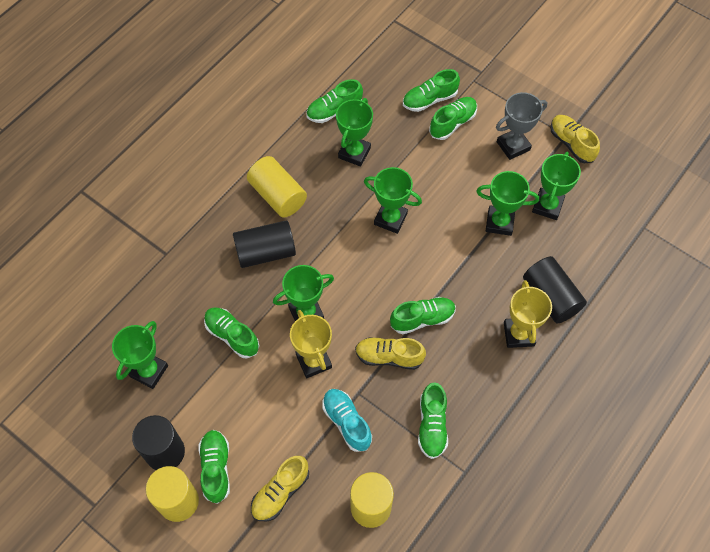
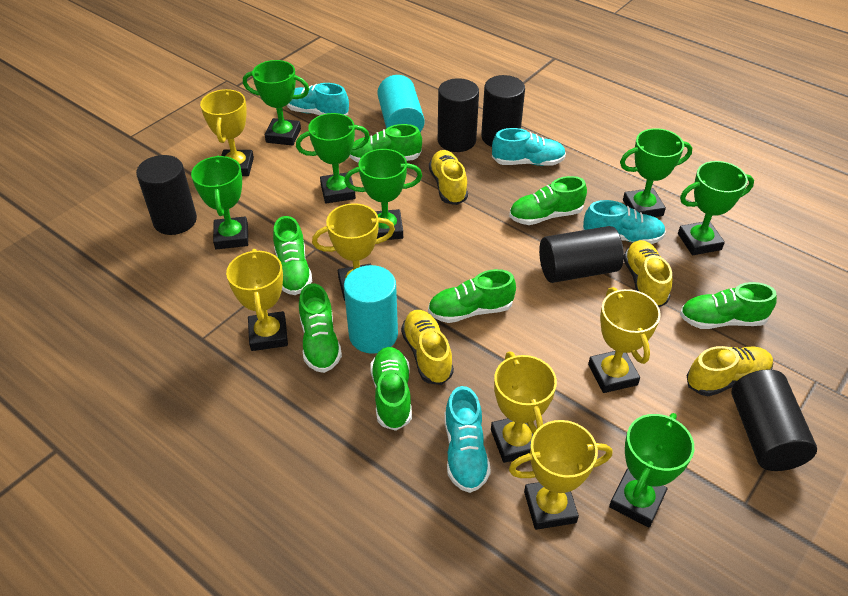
black cylinder: [132,415,185,470] [233,221,296,268] [523,256,587,323] = 3 -> [136,155,197,235] [438,78,479,152] [481,75,525,147] [539,226,624,283] [731,369,817,471] = 5
green trophy: [112,321,168,389] [273,265,334,321] [336,98,373,167] [364,167,422,234] [476,171,539,236] [532,152,581,220] = 6 -> [191,155,248,249] [243,60,309,146] [296,113,370,203] [344,149,422,240] [609,413,694,527] [620,128,692,217] [678,161,754,255] = 7
grey trophy: [496,92,547,160] = 1 -> none = 0
turquoise cylinder: none = 0 -> [344,265,398,354] [377,75,425,132] = 2
turquoise shoe: [322,389,372,452] = 1 -> [287,83,349,115] [444,386,491,493] [492,128,566,166] [583,200,666,244] = 4
yellow cylinder: [146,466,199,522] [247,156,307,217] [350,472,394,528] = 3 -> none = 0
yellow shoe: [251,456,309,521] [355,337,426,370] [550,115,600,163] = 3 -> [401,310,454,385] [429,150,468,205] [624,240,672,307] [687,346,773,396] = 4
yellow trophy: [290,310,332,378] [504,280,552,348] = 2 -> [200,89,254,176] [226,249,288,351] [312,203,395,301] [491,352,557,463] [509,420,612,530] [588,287,661,393] = 6

